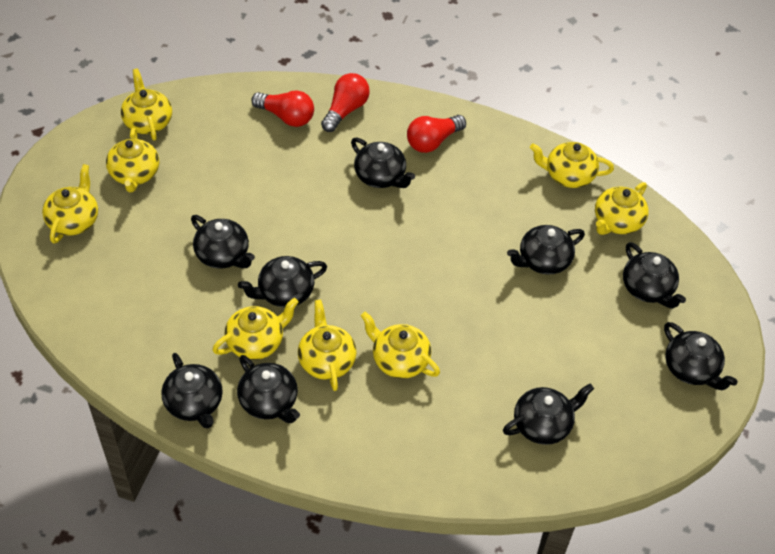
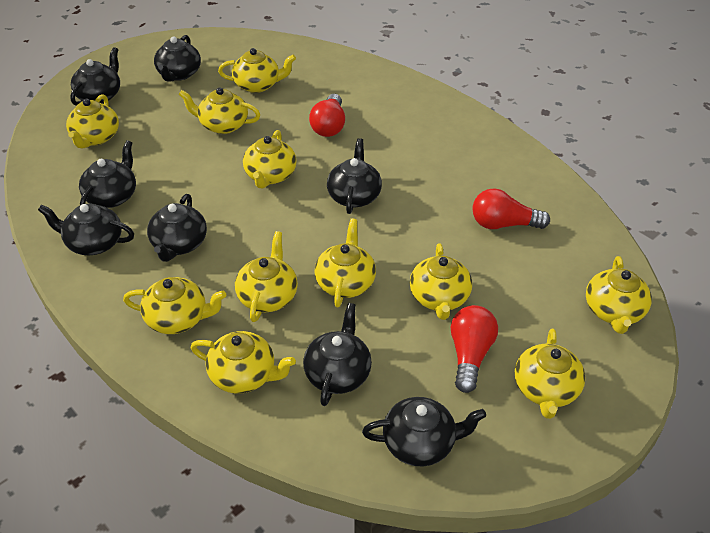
black teapot: [161,353,223,429] [191,215,255,269] [237,355,300,423] [238,256,327,307] [351,137,415,188] [503,384,594,445] [507,225,585,275] [623,242,686,309] [664,322,738,390] = 9 -> [38,204,134,255] [70,47,120,106] [79,140,136,208] [147,194,207,262] [154,35,201,82] [303,303,372,406] [327,138,382,214] [362,397,486,466] = 8
yellow teapot: [42,164,98,244] [106,128,159,192] [121,69,172,141] [212,298,299,360] [298,299,357,391] [361,312,440,379] [530,142,614,188] [595,182,649,235] = 8 -> [66,94,119,148] [123,277,226,334] [178,87,260,134] [191,331,296,394] [218,48,296,93] [235,231,298,322] [243,130,297,189] [314,218,376,307] [410,243,472,320] [515,329,585,419] [586,256,652,334] = 11

